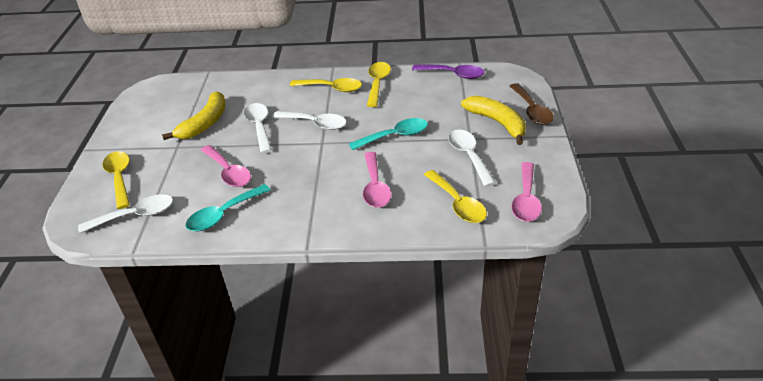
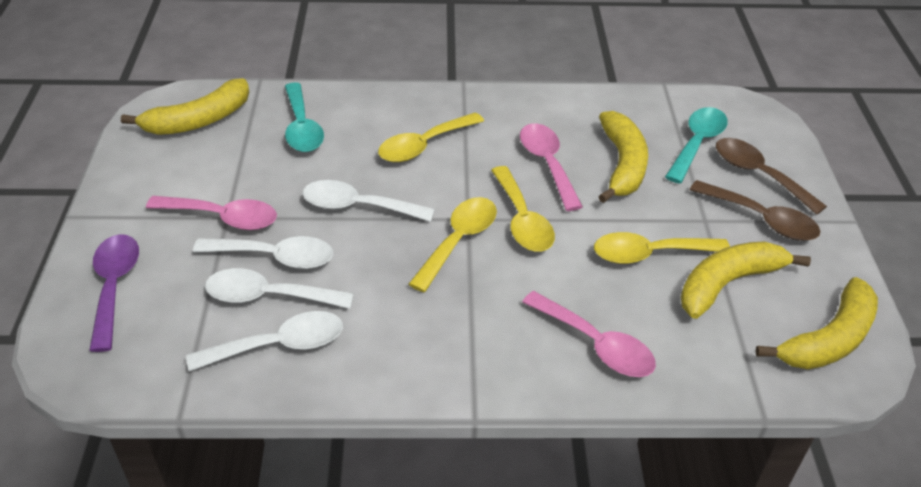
brown spoon: [510,83,554,125] = 1 -> [690,180,821,241] [716,138,827,215] = 2
yellow banana: [162,91,226,140] [461,96,526,145] = 2 -> [121,78,249,135] [598,111,648,203] [681,241,811,319] [756,277,878,369] = 4

